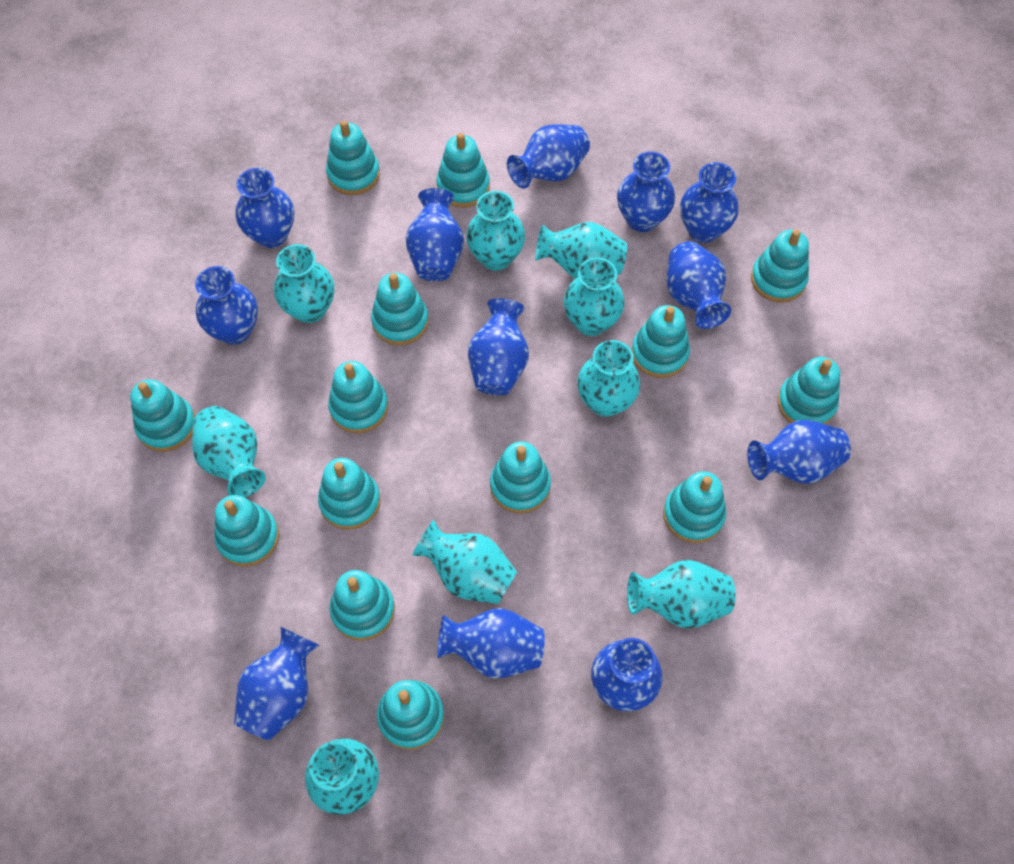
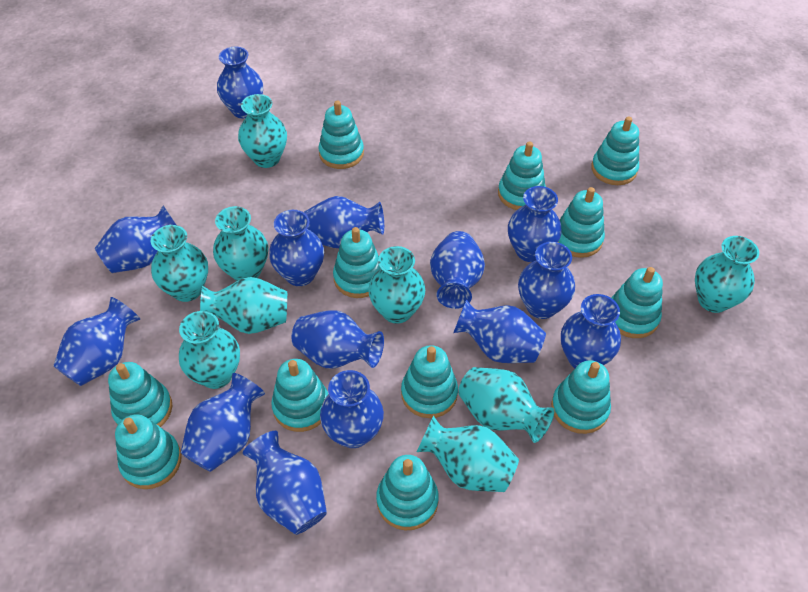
blue vase: [195,266,258,345] [234,627,320,741] [236,168,294,248] [405,188,464,281] [437,608,545,678] [468,298,529,395] [507,124,590,189] [591,638,662,711] [617,151,675,232] [667,241,731,329] [680,162,739,243] [747,420,851,484] = 12 -> [53,297,140,386] [95,206,176,273] [181,373,265,472] [217,47,263,119] [243,431,327,535] [269,210,324,286] [292,310,384,368] [304,196,384,248] [320,370,384,448] [430,231,485,309] [453,300,546,363] [508,186,562,262] [518,242,575,319] [561,294,621,368] = 14
turquoise stacking toy: [130,379,195,452] [214,495,279,567] [318,458,381,530] [326,120,380,195] [328,361,388,433] [330,570,395,641] [371,273,428,345] [377,680,444,750] [436,133,490,208] [490,441,551,514] [632,305,690,378] [663,471,726,543] [751,229,809,303] [777,357,840,424] = 14 -> [108,362,173,427] [115,415,182,489] [271,359,328,432] [318,101,364,169] [333,227,380,298] [376,455,439,531] [401,345,458,418] [498,141,546,210] [551,360,611,434] [558,187,605,258] [591,116,639,185] [611,267,663,338] = 12

